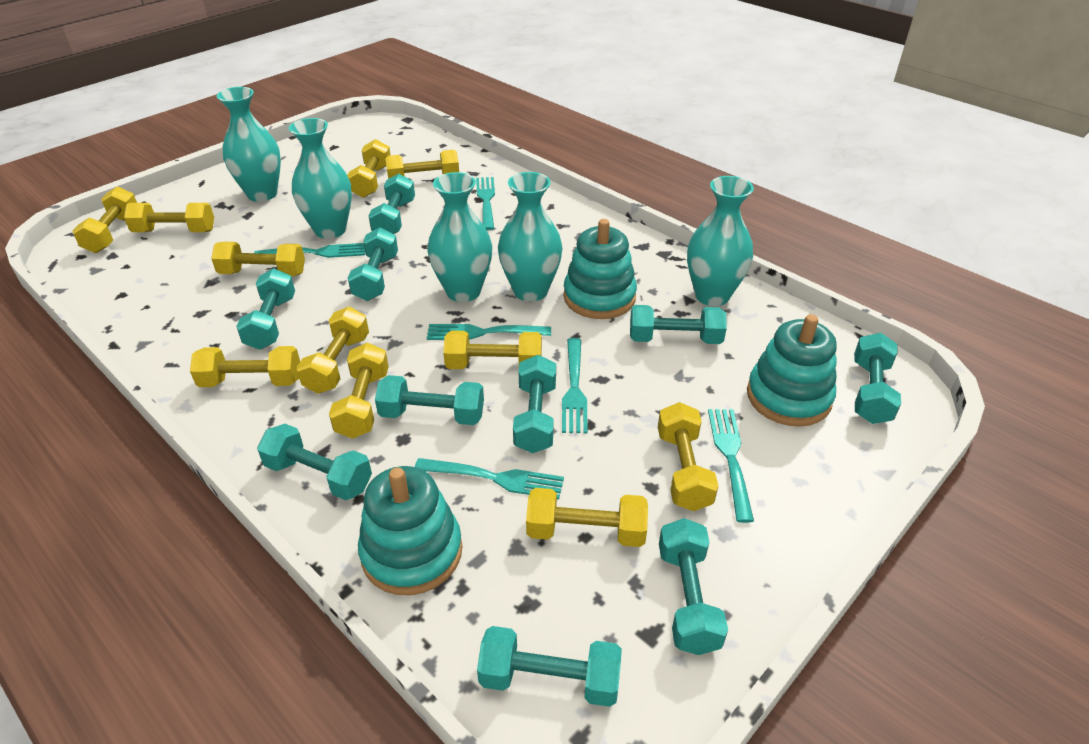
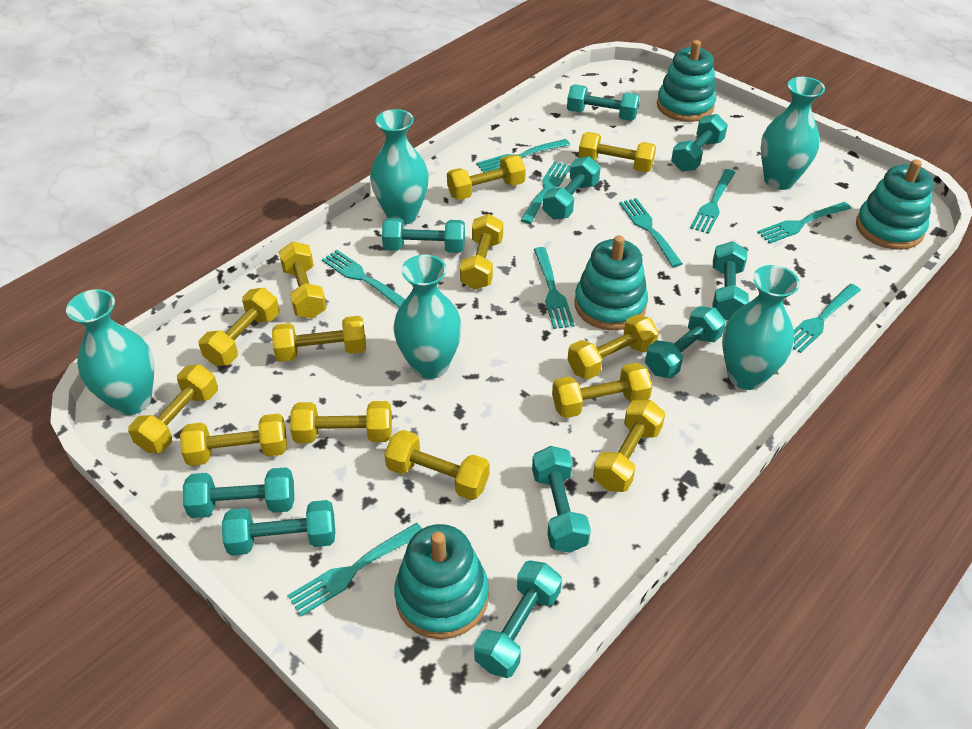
turquoise fork: [254,243,365,258] [415,458,564,500] [427,324,551,340] [476,177,495,230] [562,338,588,433] [708,409,754,523] = 6 -> [287,523,422,616] [322,250,405,308] [476,139,570,173] [521,161,571,224] [534,247,575,329] [619,198,683,267] [690,169,736,234] [757,202,851,244] [793,284,861,353] = 9
turquoise stacking toy: [358,466,462,595] [563,219,637,319] [747,314,837,427] = 3 -> [394,524,489,639] [574,235,648,330] [657,40,716,122] [856,159,934,250] = 4
yellow dumbbell: [73,187,137,253] [124,203,214,232] [190,346,300,387] [211,242,305,276] [297,307,369,394] [329,343,389,439] [347,139,391,198] [385,150,459,179] [443,331,542,369] [526,488,648,547] [658,402,718,511] = 11 -> [128,364,218,453] [180,414,287,466] [199,288,279,366] [272,316,366,362] [279,241,327,319] [290,401,392,443] [384,430,490,500] [447,155,526,200] [460,214,503,290] [552,363,652,418] [568,314,659,380] [578,132,656,172] [593,400,665,492] = 13

